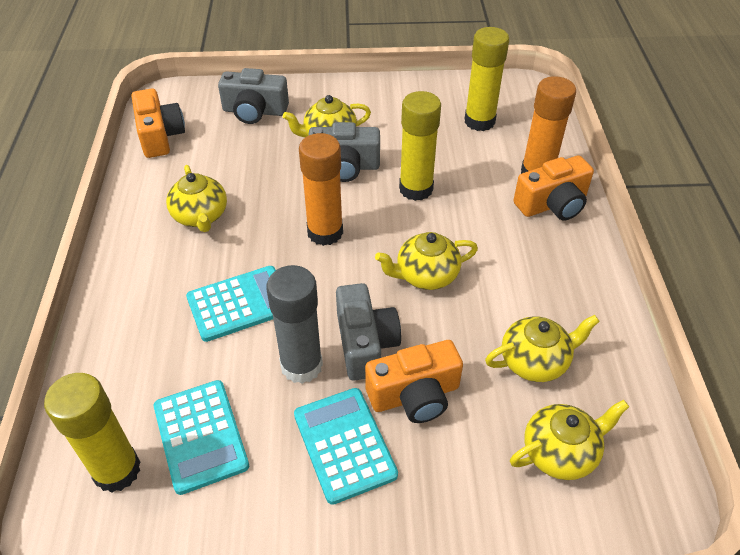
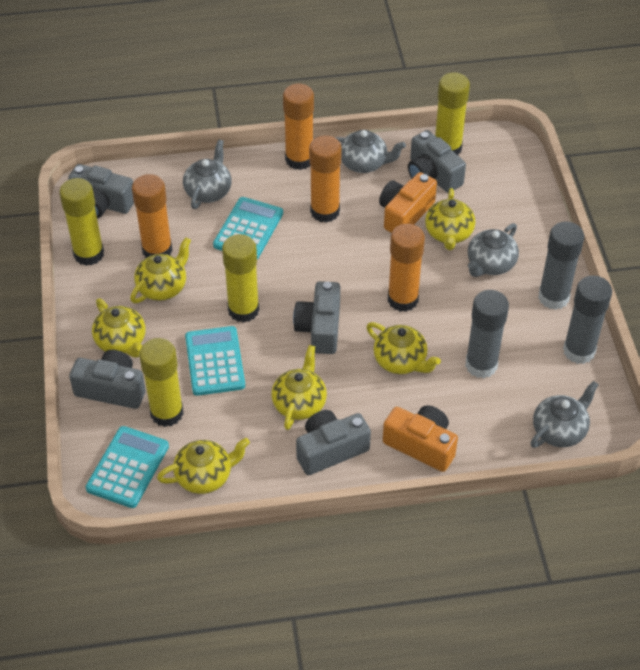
grey camera: [218,68,289,124] [308,122,380,182] [336,283,401,381] = 3 -> [68,164,134,219] [69,350,146,409] [293,281,340,354] [296,410,371,475] [408,130,466,193] = 5
grey glue stick: [266,265,323,384] = 1 -> [465,290,509,378] [538,221,584,310] [563,275,612,364] = 3
grey teapot: none = 0 -> [183,139,232,209] [336,130,406,173] [468,223,519,277] [530,381,598,448] = 4
orange camera: [132,88,185,158] [365,340,463,423] [514,156,594,220] = 3 -> [379,172,437,233] [383,405,458,472] = 2
orange glue stick: [299,133,343,246] [521,76,576,174] = 2 -> [132,174,173,258] [283,84,314,170] [309,135,342,223] [388,224,425,312] = 4
yellow glue stick: [44,373,141,493] [399,91,441,201] [465,27,509,131] = 3 -> [59,178,104,266] [139,338,184,427] [222,234,259,323] [435,73,470,155] = 4
yellow teapot: [166,165,227,232] [283,95,371,138] [375,232,478,290] [485,315,600,382] [510,400,629,480] = 5 -> [92,298,146,358] [130,237,191,303] [157,438,250,494] [271,345,327,430] [366,322,441,374] [425,188,475,250] = 6

